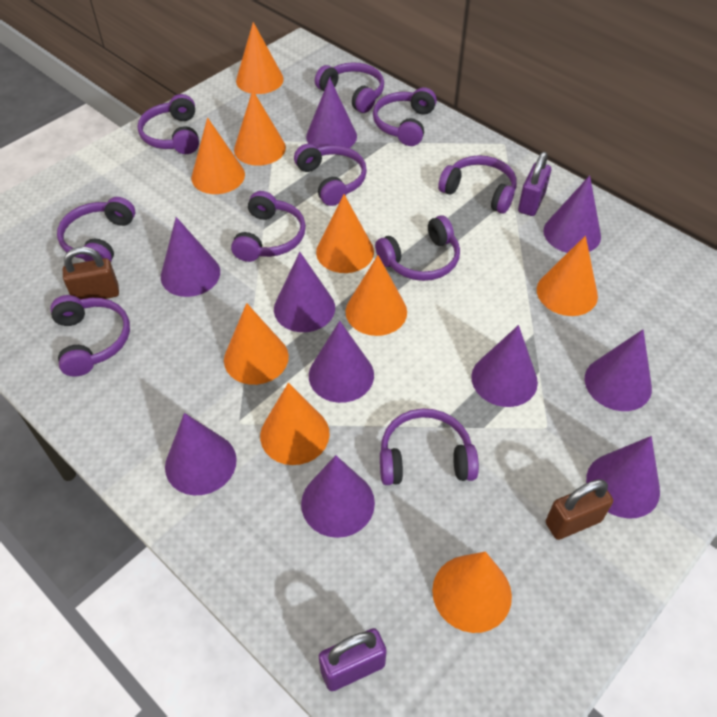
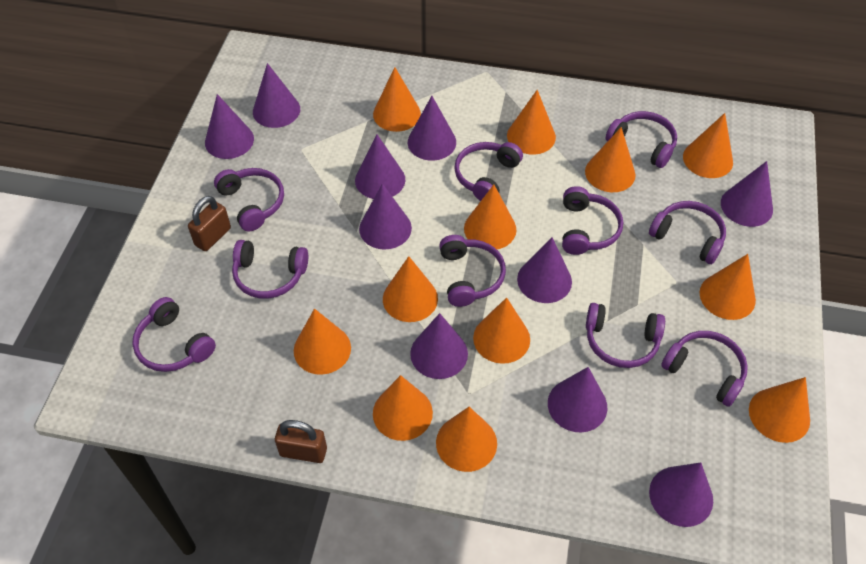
orange cone: [191,118,245,194] [224,303,289,385] [234,90,286,166] [236,22,284,94] [260,383,330,465] [316,194,374,273] [346,255,407,336] [432,551,512,633] [537,236,598,316] = 9 -> [294,308,351,375] [373,67,421,132] [373,375,433,441] [383,256,438,322] [436,407,497,472] [464,185,516,249] [473,297,530,364] [507,90,556,155] [585,127,635,192] [683,113,733,178] [700,254,756,320] [749,377,810,443] = 12
purple padlock: [319,628,387,691] [518,152,551,216] = 2 -> none = 0

